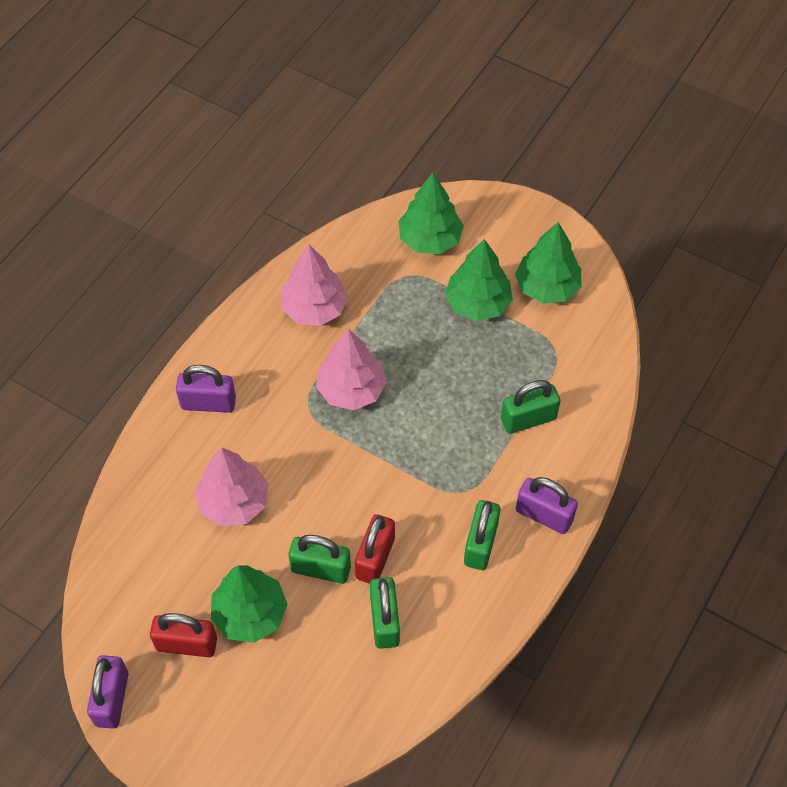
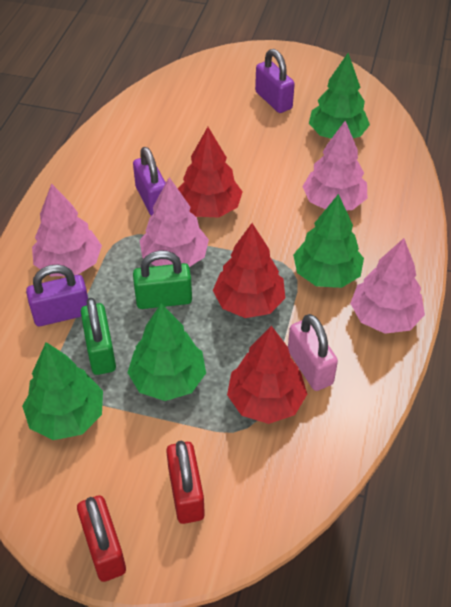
green padlock: [289,535,351,584] [370,577,400,649] [464,500,500,570] [501,380,561,434] = 4 -> [81,298,116,375] [133,251,192,309] = 2
pink padlock: none = 0 -> [288,314,338,391] = 1
pink tree: [195,447,269,526] [281,245,348,326] [316,329,387,410] = 3 -> [32,183,102,276] [140,177,209,267] [302,121,367,210] [350,238,425,334] = 4
red tree: none = 0 -> [178,127,243,218] [213,223,285,318] [227,326,307,424] = 3

